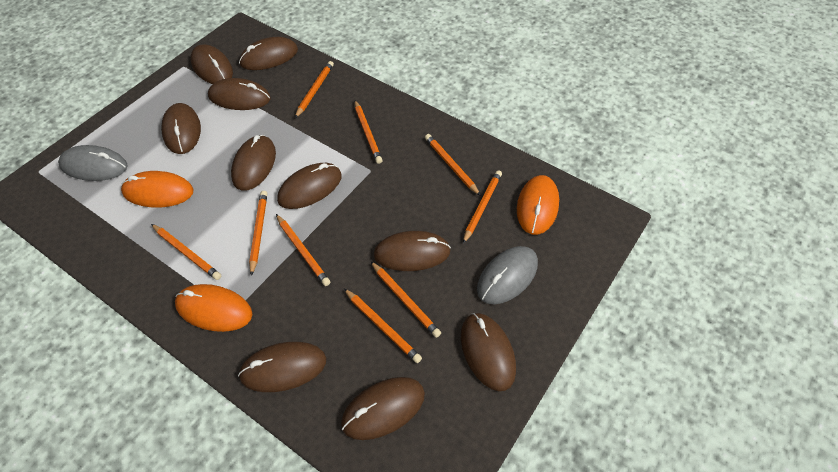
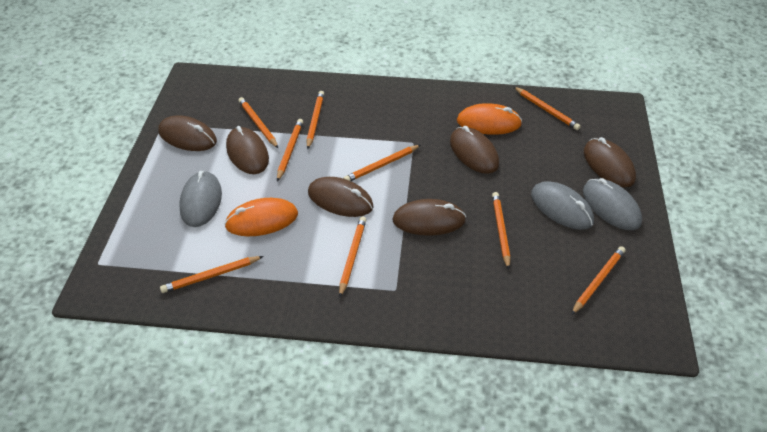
brown mouse: [161,103,201,154] [190,44,233,84] [208,78,271,110] [231,135,276,191] [238,342,326,392] [239,37,298,70] [277,163,342,209] [341,377,425,440] [374,231,451,271] [461,313,516,391] = 10 -> [158,115,217,151] [226,126,269,174] [308,177,374,217] [392,199,466,236] [450,126,499,174] [584,137,636,188] = 6
grey mouse: [58,145,128,181] [477,246,538,304] = 2 -> [179,171,222,227] [531,181,594,230] [583,178,642,230] = 3
orange mouse: [121,171,193,208] [175,284,252,332] [517,175,559,235] = 3 -> [224,198,298,236] [457,103,522,135] = 2

